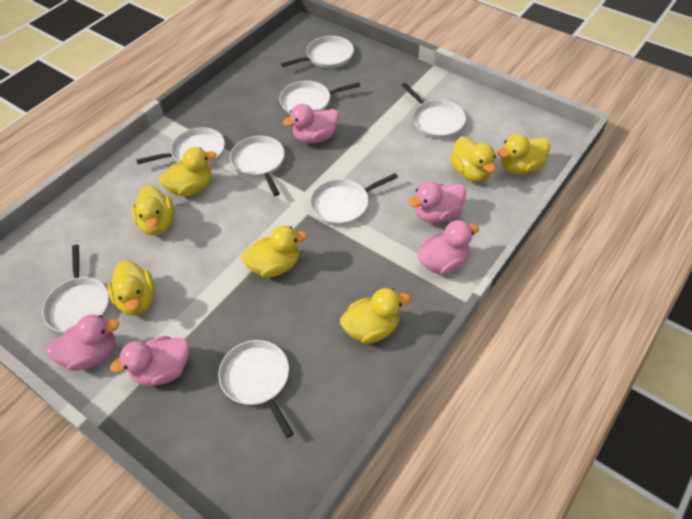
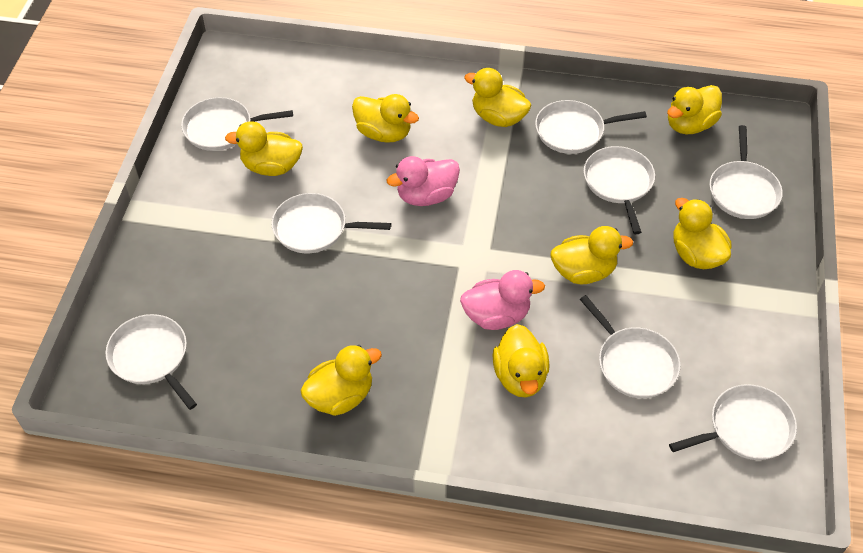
pink duck: [46,315,120,371] [110,336,189,386] [283,104,339,143] [408,182,466,223] [417,220,479,275] = 5 -> [387,156,460,206] [460,270,545,330] = 2
yellow duck: [107,260,155,316] [132,185,174,235] [159,147,216,196] [241,226,307,278] [340,288,411,344] [450,136,496,182] [497,134,550,175] = 7 -> [225,121,303,176] [300,345,382,416] [352,94,419,143] [464,68,531,127] [493,324,550,397] [550,226,633,284] [667,85,722,134] [674,198,732,269] = 8

